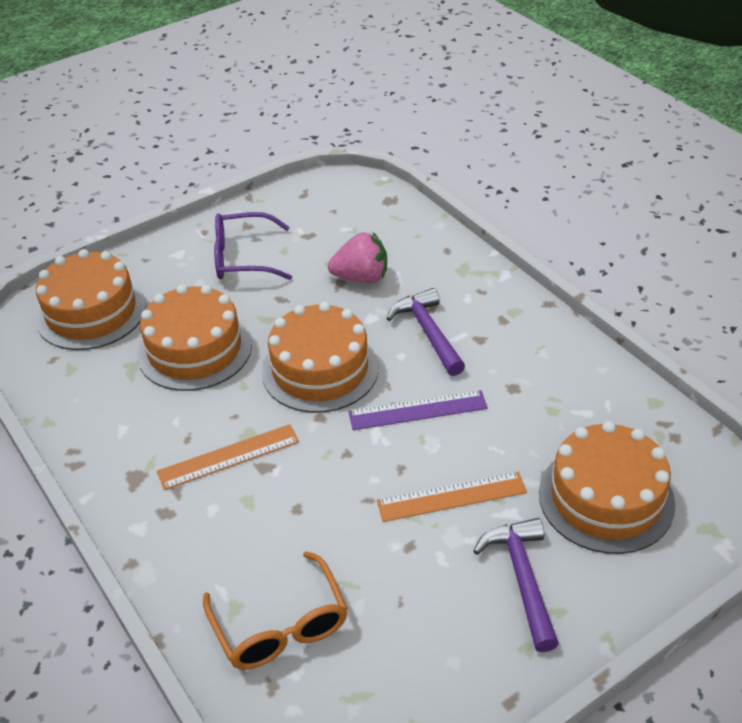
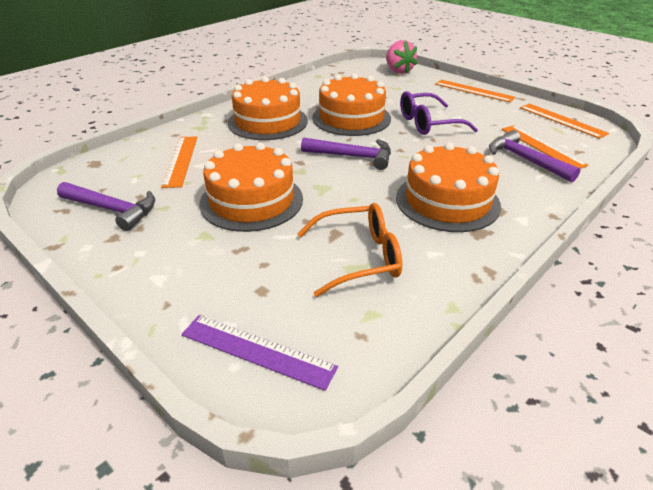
orange ruler: [157,424,299,490] [377,472,527,522] = 2 -> [161,136,197,188] [435,80,516,102] [501,125,589,169] [520,103,609,139] = 4
purple hammer: [386,288,465,376] [473,518,559,652] = 2 -> [57,182,155,231] [301,137,391,170] [489,130,581,183] = 3

